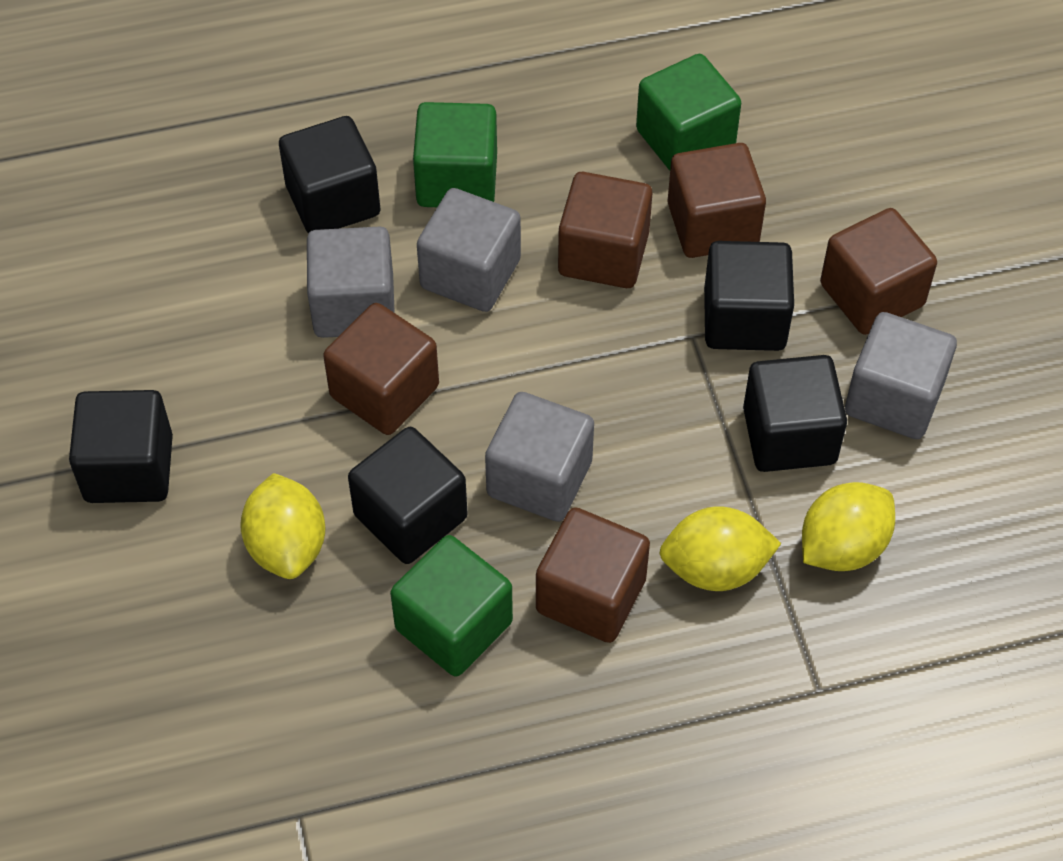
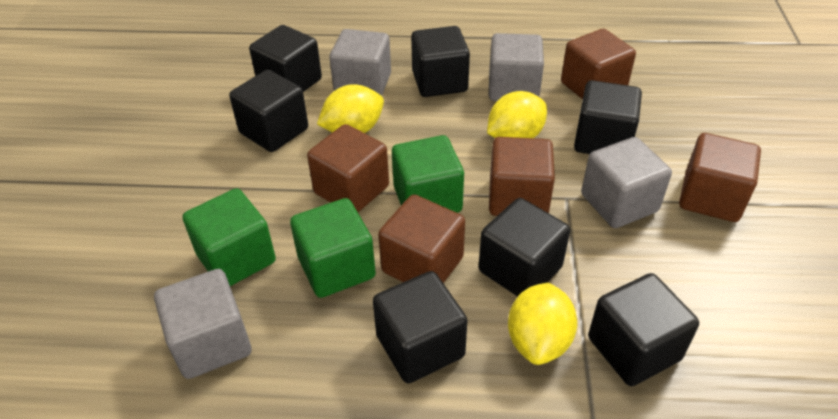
black cube: [69,390,173,503] [279,116,381,233] [348,427,468,564] [704,241,794,351] [743,355,847,472] = 5 -> [229,70,308,152] [249,25,322,92] [373,271,467,383] [411,26,470,97] [479,198,570,297] [574,80,642,154] [588,273,699,386] = 7

